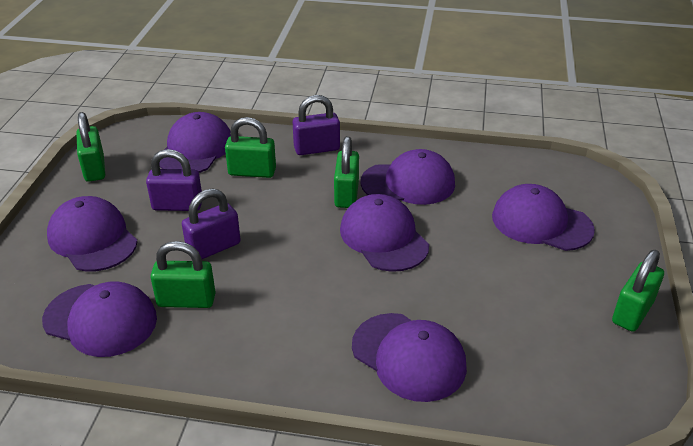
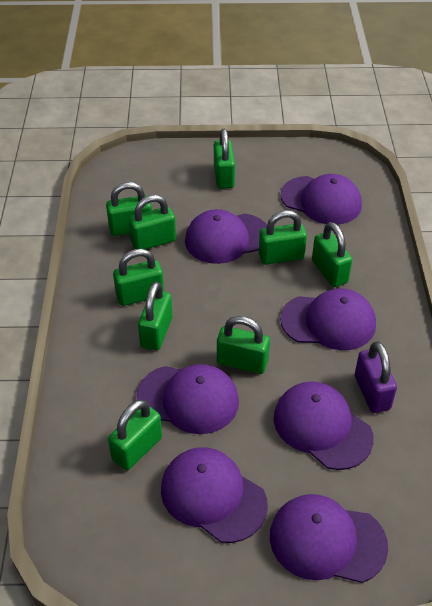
green padlock: [77,112,105,182] [150,241,216,308] [225,117,276,178] [334,136,359,208] [612,250,664,332] = 5 -> [106,182,152,236] [108,399,162,470] [113,249,164,306] [129,195,176,249] [138,282,172,350] [214,129,235,189] [217,316,270,374] [259,210,307,265] [312,222,352,287] = 9
purple padlock: [146,149,202,211] [182,188,241,259] [293,95,340,155] = 3 -> [355,341,397,413] = 1

